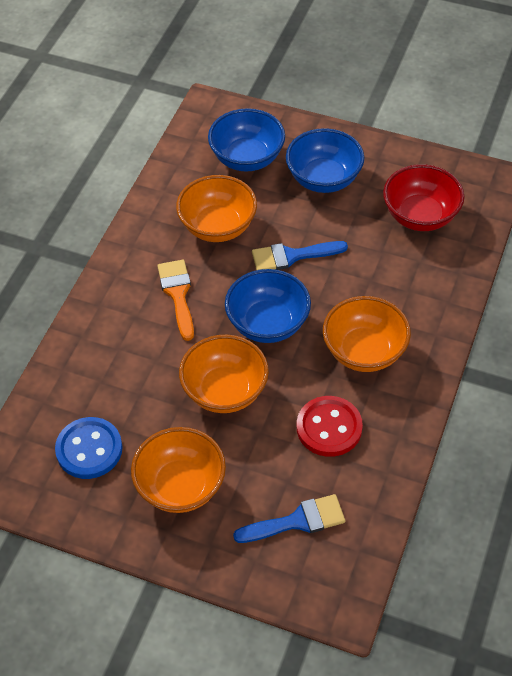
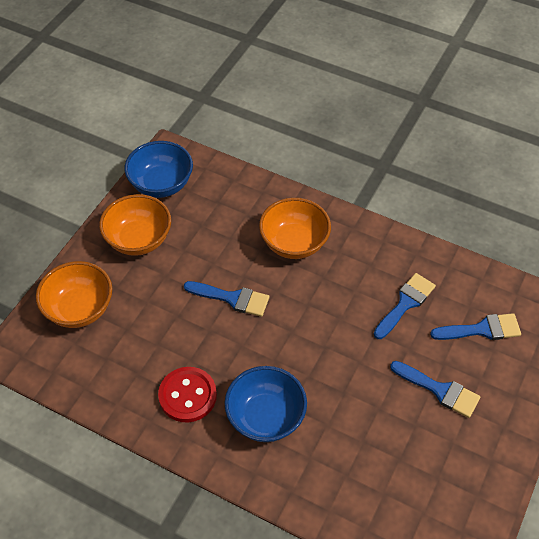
blue bowl: [208,108,285,171] [225,269,311,343] [286,128,364,193] = 3 -> [124,141,193,198] [224,366,307,442] = 2
blue brush: [233,494,345,543] [252,241,348,270] = 2 -> [184,281,269,317] [374,273,436,339] [390,361,480,418] [430,313,521,340] = 4
blue button: [55,417,122,479] = 1 -> none = 0
orange bowl: [131,427,226,513] [176,175,257,242] [179,335,269,413] [323,296,411,372] = 4 -> [36,261,112,328] [99,194,171,256] [259,198,331,259] = 3
orange brush: [157,260,194,341] = 1 -> none = 0
red bowl: [383,164,464,231] = 1 -> none = 0

